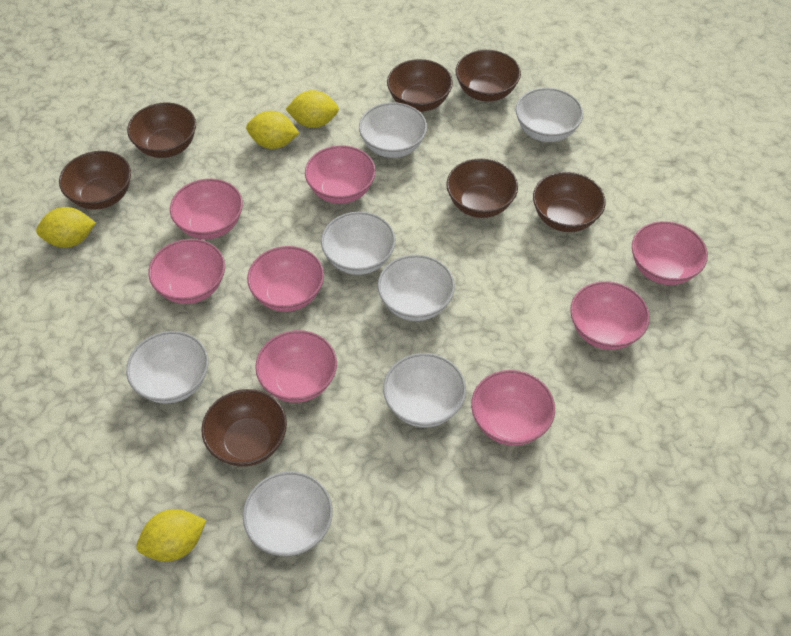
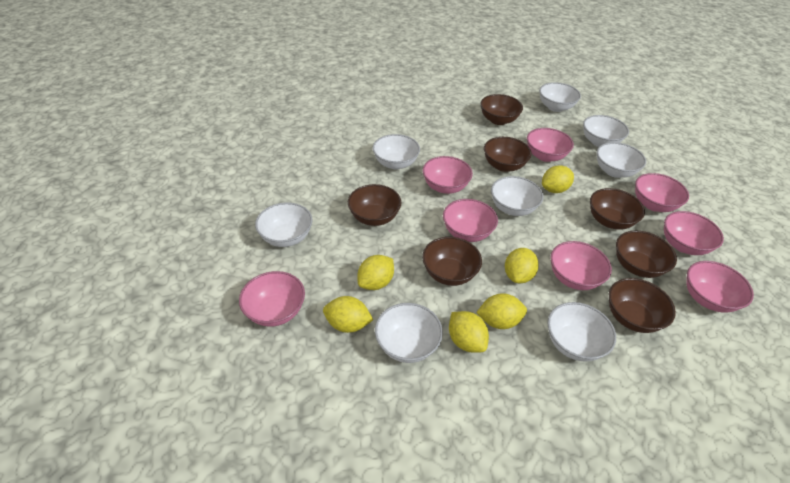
white bowl: [126,331,209,404] [243,471,333,556] [321,212,396,275] [359,102,427,158] [378,255,455,321] [383,353,466,427] [516,88,583,142] = 7 -> [255,202,313,247] [372,134,420,170] [375,303,443,363] [491,176,544,216] [539,82,581,112] [547,302,616,361] [583,115,629,147] [597,142,646,178] = 8
yellow lemon: [36,207,96,248] [137,509,207,562] [246,111,299,149] [286,90,339,128] = 4 -> [323,296,373,333] [357,255,394,290] [449,311,489,353] [476,293,527,329] [505,248,539,283] [542,165,574,193] = 6

